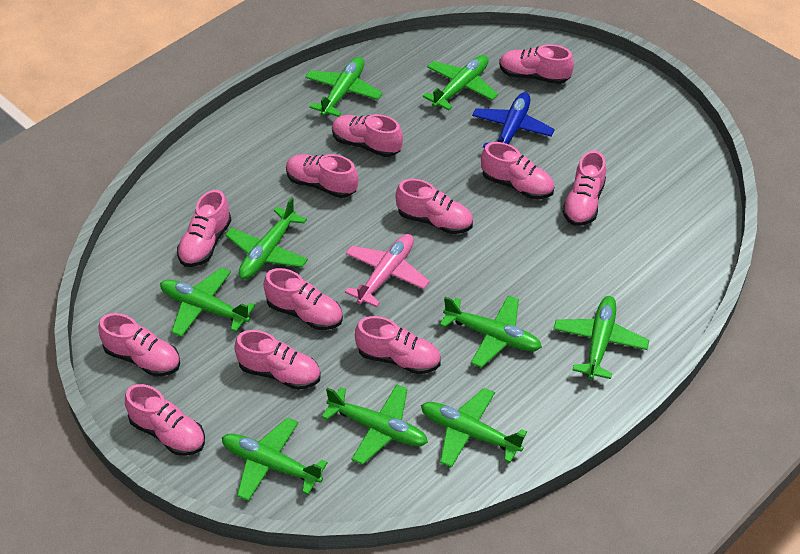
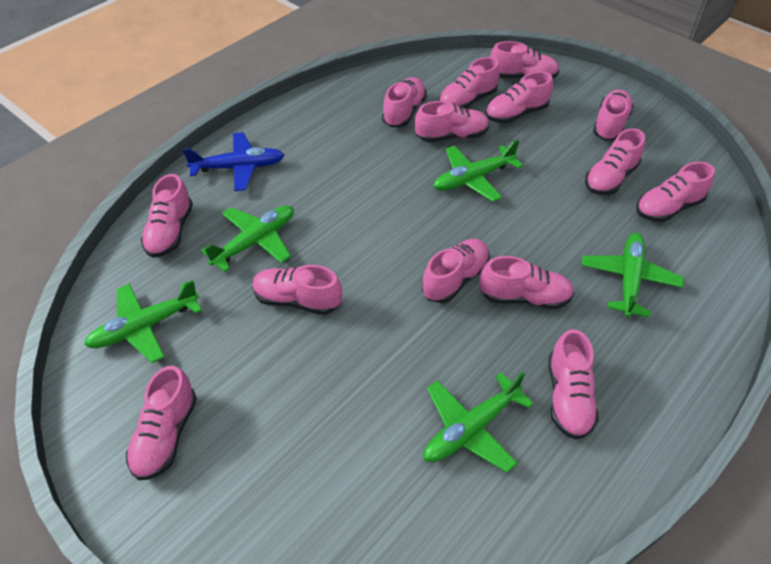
green plane: [160,267,256,337] [222,417,328,501] [225,197,308,279] [305,57,383,117] [322,384,428,465] [421,388,527,468] [423,55,498,110] [440,295,542,368] [553,296,649,379] = 9 -> [84,280,202,363] [201,205,294,272] [423,372,534,473] [433,140,523,202] [581,233,684,318] = 5
pink plane: [345,234,430,307] = 1 -> none = 0
pink shoe: [98,313,180,376] [125,384,205,456] [177,190,232,267] [234,330,321,390] [263,268,343,330] [286,154,358,198] [332,114,403,157] [355,316,441,375] [396,179,473,234] [481,142,554,199] [499,44,574,84] [562,150,606,226] = 12 -> [126,366,197,480] [141,174,193,258] [252,265,342,315] [382,77,427,127] [415,101,489,142] [422,239,490,303] [439,57,500,109] [479,256,574,309] [485,71,553,123] [490,41,559,79] [548,329,599,440] [585,128,645,195] [593,89,634,141] [636,162,715,222] = 14

